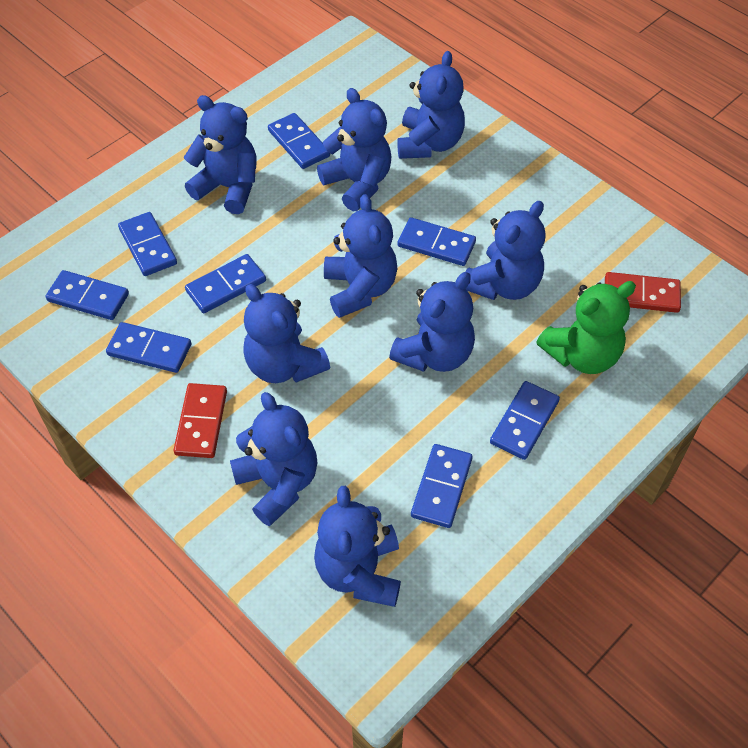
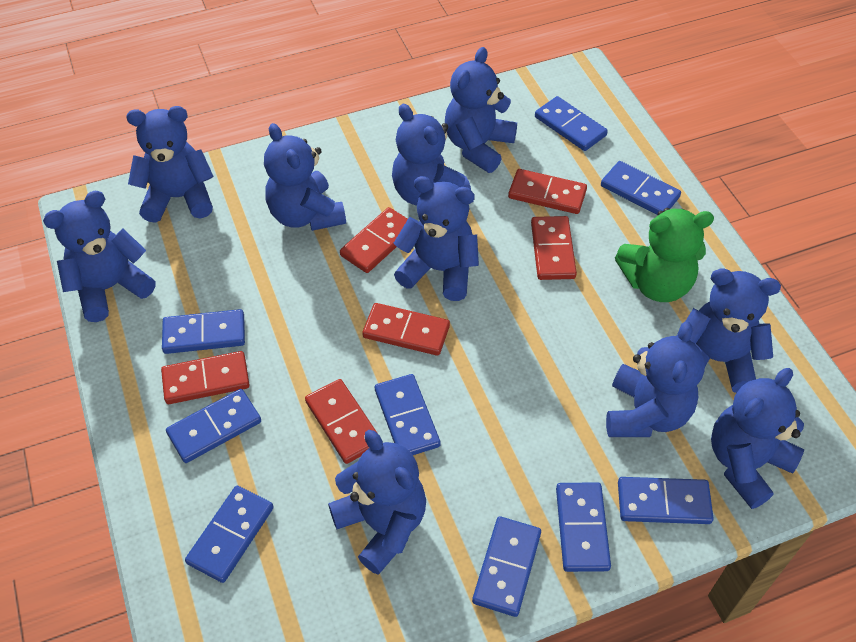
blue domino: [46,270,129,320] [106,322,191,373] [118,212,177,276] [185,254,266,313] [268,113,330,169] [398,217,476,266] [411,444,473,528] [490,381,560,460] = 8 -> [162,309,245,354] [166,389,261,463] [185,486,274,583] [375,374,440,455] [472,516,541,617] [535,96,608,151] [556,482,611,572] [601,161,681,215] [618,477,714,524] = 9
blue teddy bear: [184,95,257,214] [230,392,317,527] [243,284,330,383] [314,486,401,607] [317,88,391,211] [324,194,397,318] [389,272,475,372] [397,51,465,159] [465,201,545,300] = 9 -> [43,191,155,322] [126,106,214,223] [264,123,346,231] [328,430,426,575] [392,104,471,206] [394,176,479,301] [445,47,517,173] [606,321,705,437] [677,268,781,393] [711,368,804,509] = 10
red domino: [174,383,227,458] [605,272,681,313] = 2 -> [161,351,249,404] [305,379,378,464] [340,207,408,273] [362,303,450,356] [508,169,587,214] [531,216,577,280] = 6

